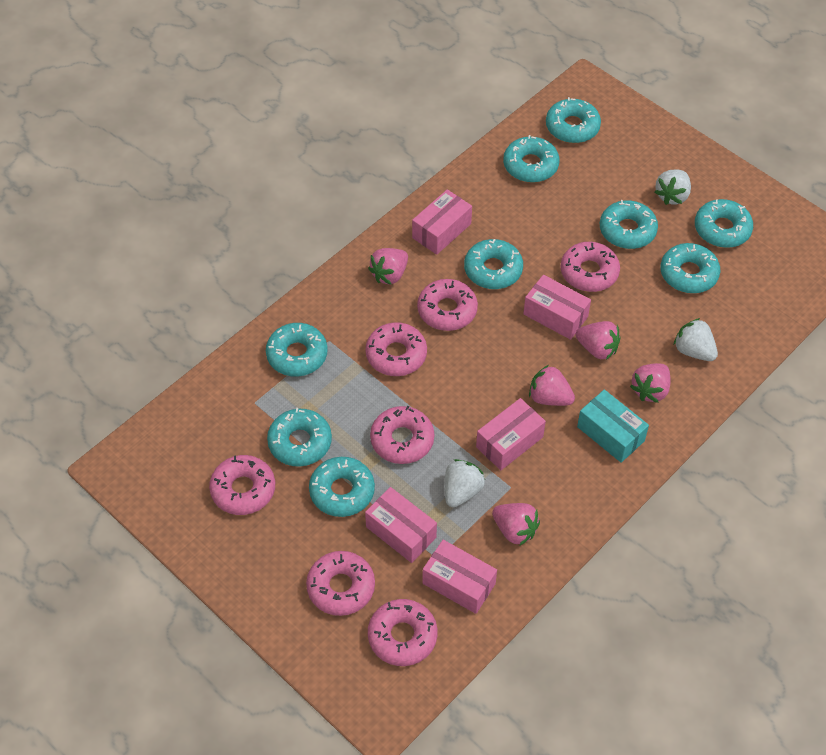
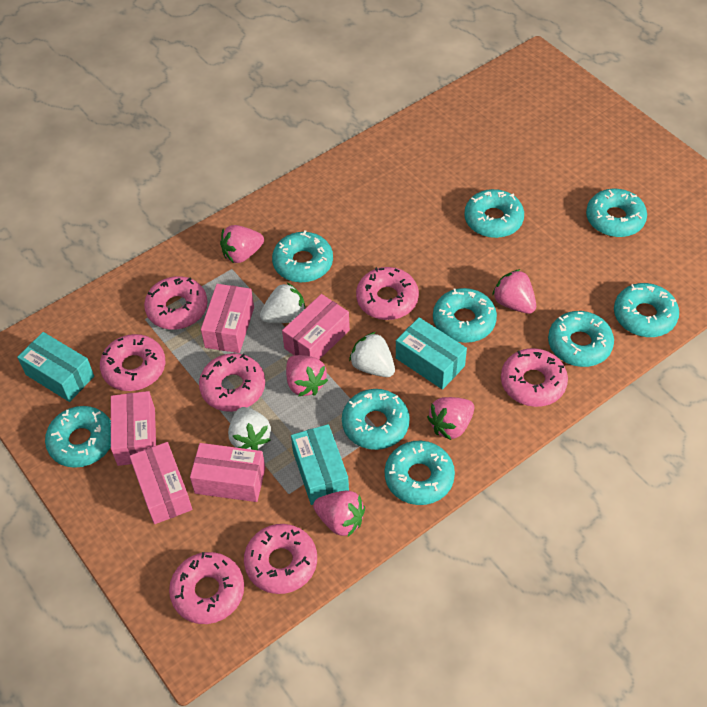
turquoise box: [577,390,649,463] = 1 -> [17,332,94,402] [291,424,349,505] [396,317,467,390] = 3

